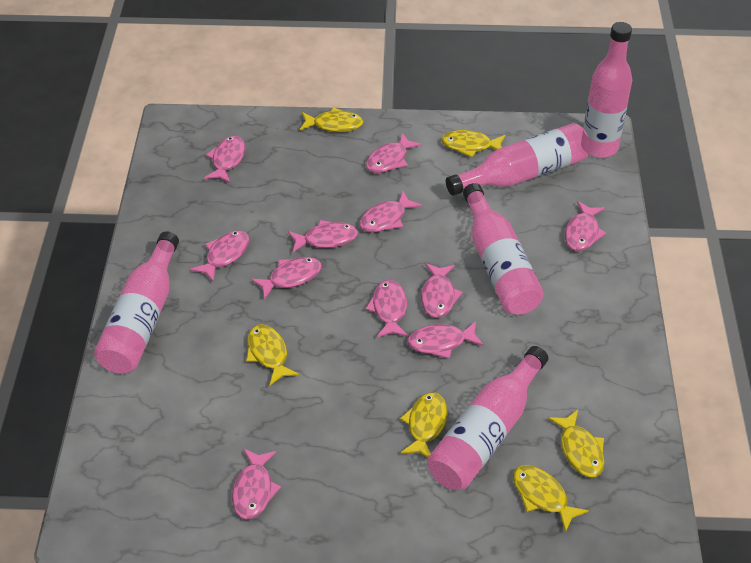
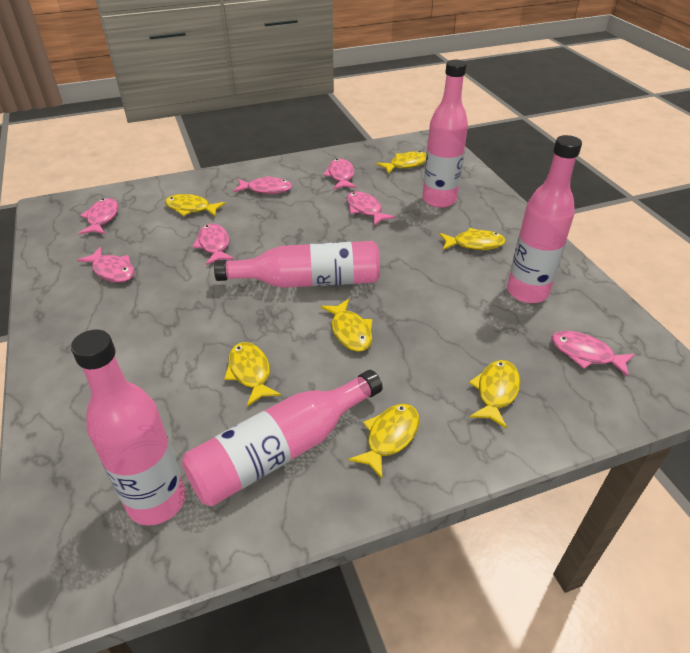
pink fish: [190,230,249,282] [204,136,245,183] [232,448,281,520] [251,257,322,299] [288,220,358,253] [360,191,422,233] [366,133,422,173] [366,280,408,337] [407,321,484,358] [421,263,463,318] [565,201,606,251] = 11 -> [77,247,135,283] [79,198,119,234] [192,224,234,265] [233,176,292,194] [323,159,357,189] [347,191,395,226] [551,331,635,377] = 7
yellow fish: [246,324,299,385] [300,107,363,132] [400,392,447,457] [441,130,505,157] [513,465,589,533] [548,410,605,477] = 6 -> [165,194,226,216] [224,342,281,406] [321,299,372,352] [349,404,420,479] [376,151,426,174] [439,228,505,250] [469,360,520,428] = 7

